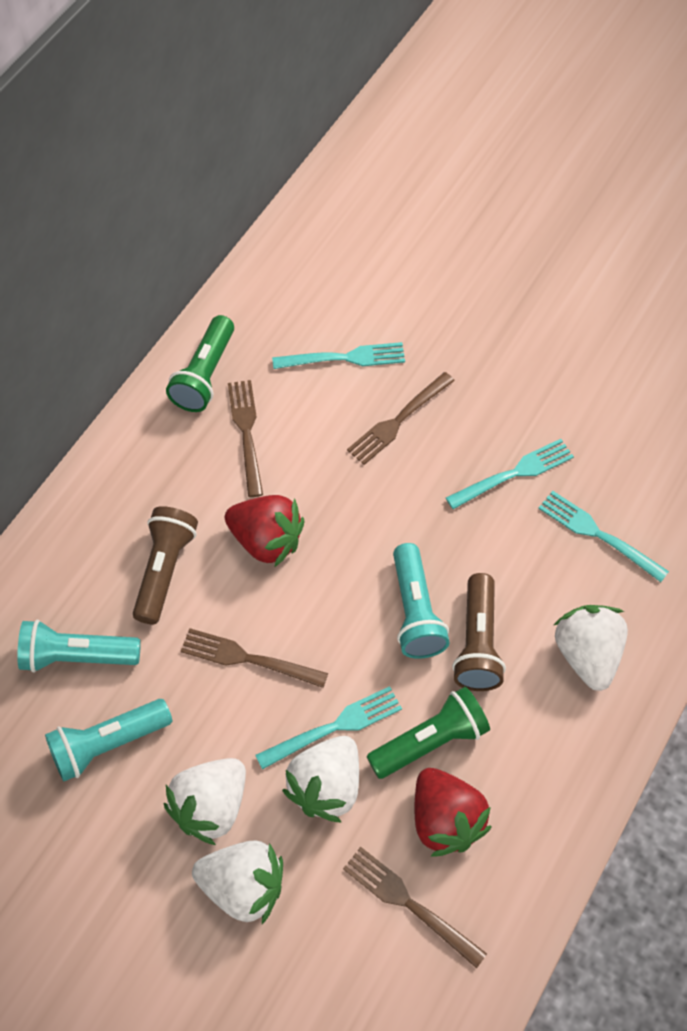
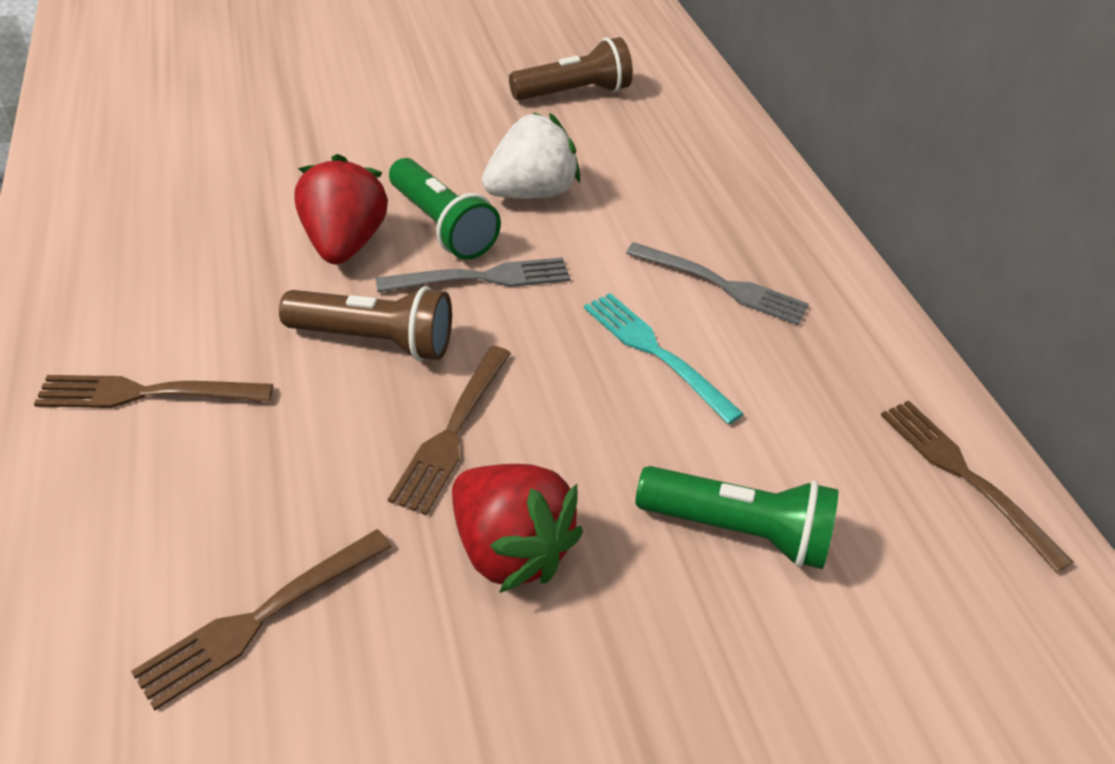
grey fork: none = 0 -> [375,257,570,292] [626,242,809,326] = 2
turquoise flashlight: [17,619,141,672] [45,699,172,782] [393,543,450,659] = 3 -> none = 0
turquoise fork: [255,686,402,770] [272,342,405,369] [446,439,574,509] [538,491,669,582] = 4 -> [584,293,744,424] = 1
white strawberry: [164,758,246,845] [192,840,283,924] [282,736,359,823] [554,605,628,691] = 4 -> [482,113,580,199] = 1

